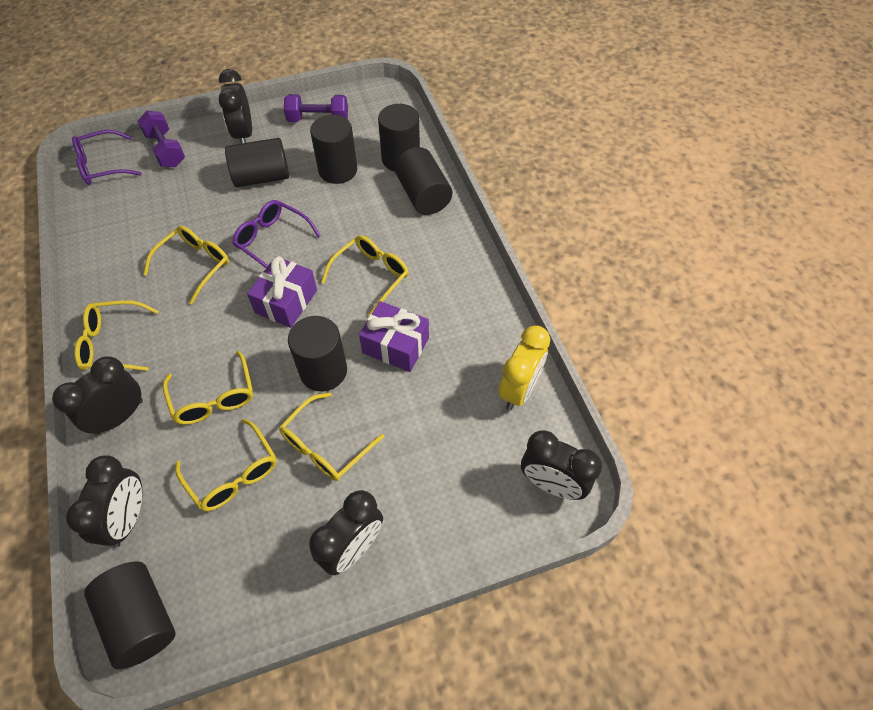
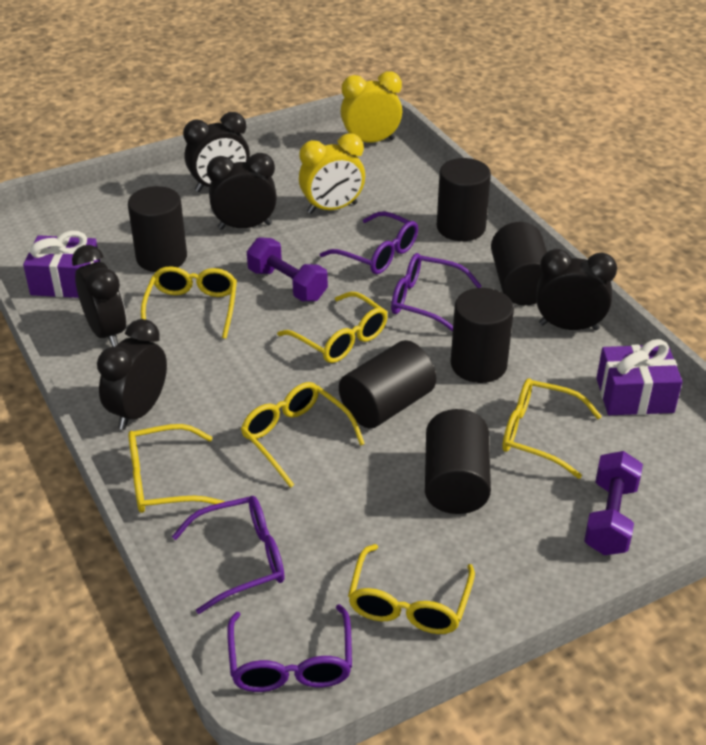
purple glasses: [72,130,142,185] [233,200,321,268] = 2 -> [172,496,285,614] [227,604,352,692] [320,211,418,274] [391,253,482,332] = 4
yellow clock: [498,326,550,410] = 1 -> [299,134,365,214] [341,71,402,143] = 2

